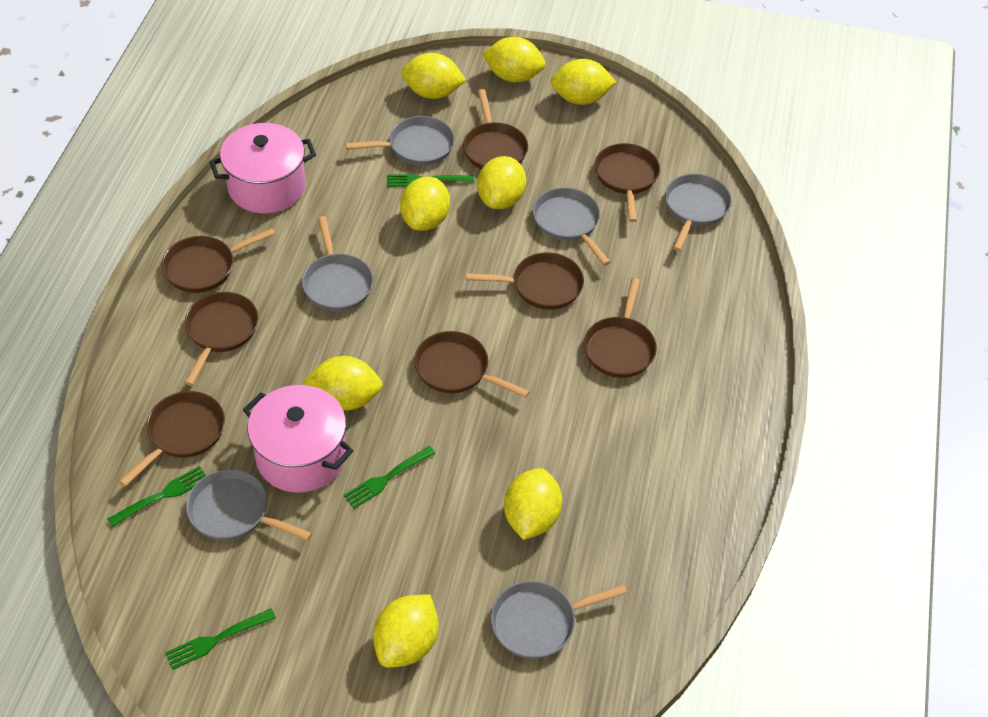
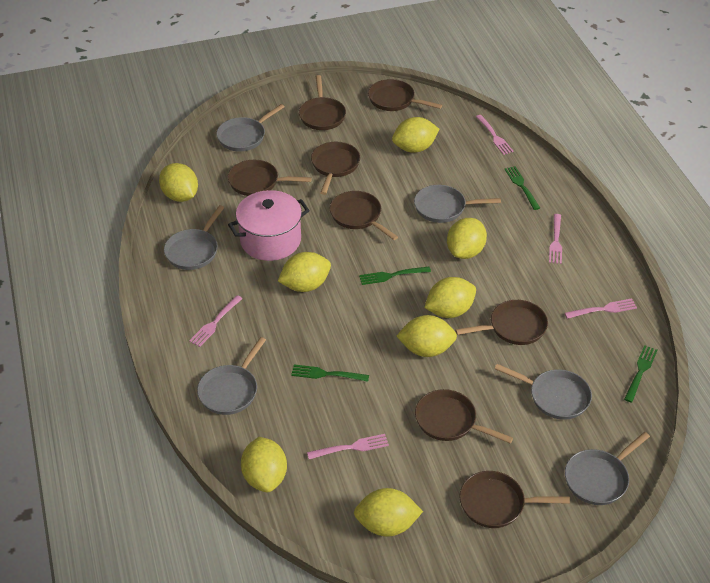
pink fork: none = 0 -> [189,295,243,347] [307,434,389,459] [476,115,514,155] [549,214,562,264] [565,299,637,319] = 5
pink pot: [210,123,316,213] [243,385,353,493] = 2 -> [228,190,310,261] = 1

